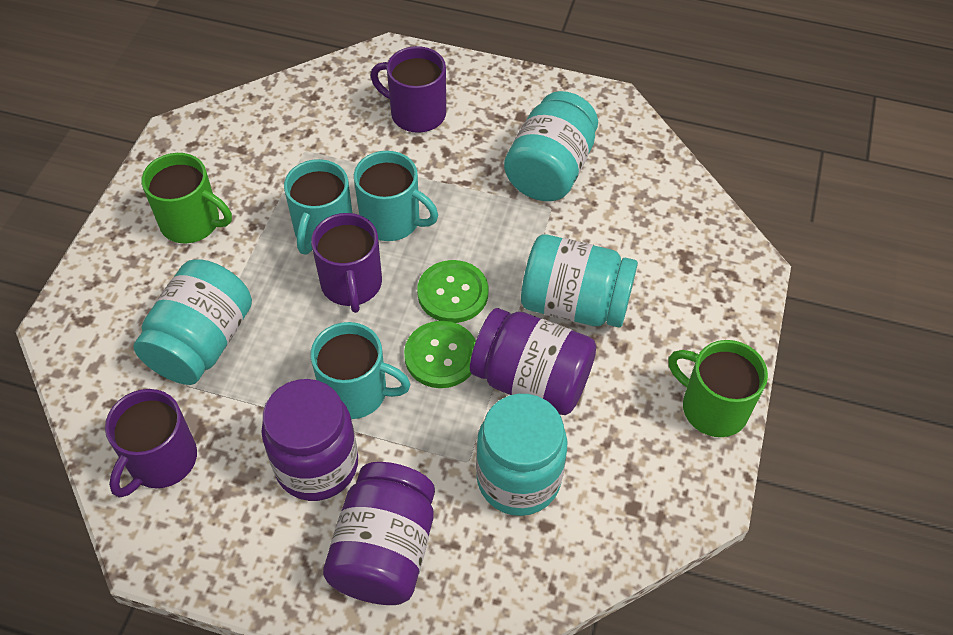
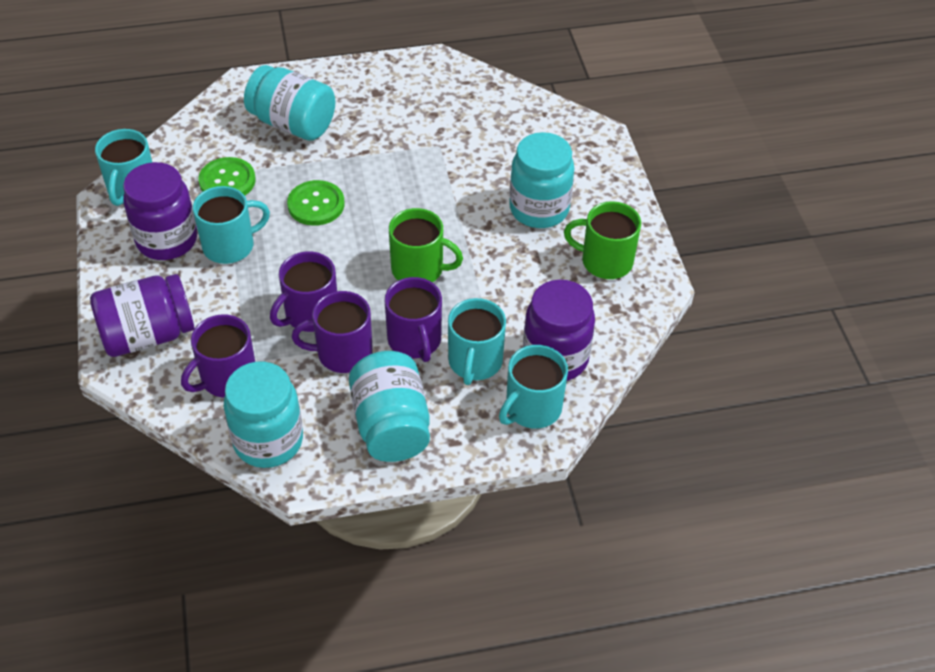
purple mug: [105,389,197,498] [311,213,382,313] [371,46,446,133] = 3 -> [181,314,255,398] [270,251,337,332] [292,291,373,373] [385,277,442,362] = 4
turquoise mug: [284,159,352,255] [311,322,411,419] [354,151,438,241] = 3 -> [95,129,152,206] [193,186,270,264] [448,298,506,385] [499,345,568,429] = 4

